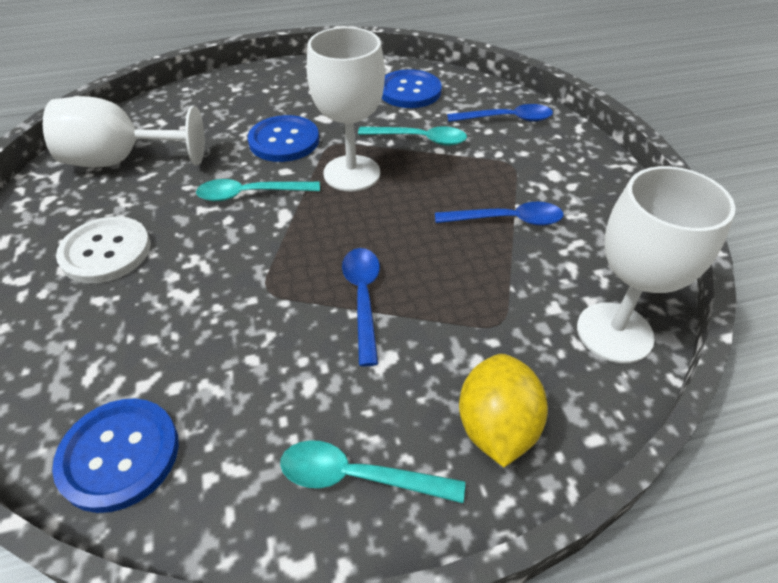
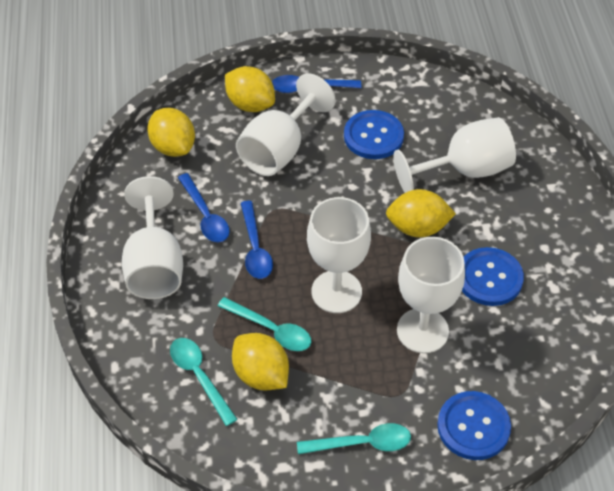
white button: [56,216,150,283] = 1 -> none = 0
white goblet: [43,96,205,168] [307,27,385,191] [577,166,736,363] = 3 -> [122,176,183,299] [236,73,336,176] [307,197,371,313] [393,117,516,193] [397,237,465,353] = 5
yellow lemon: [459,354,548,467] = 1 -> [147,108,195,157] [225,66,275,112] [232,333,289,390] [386,189,456,237] = 4

